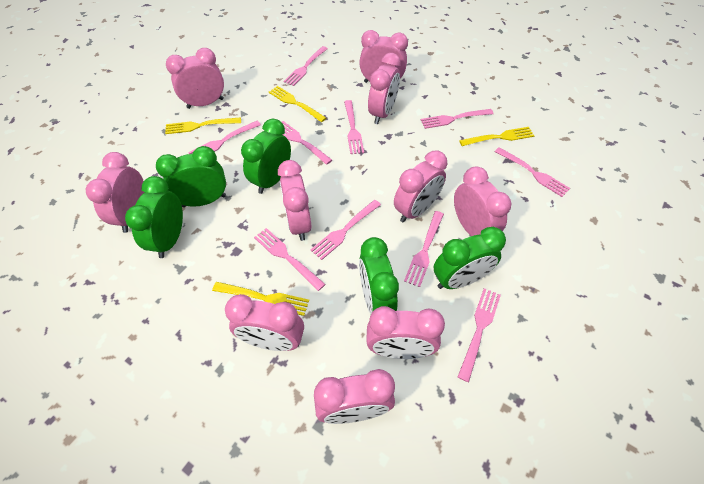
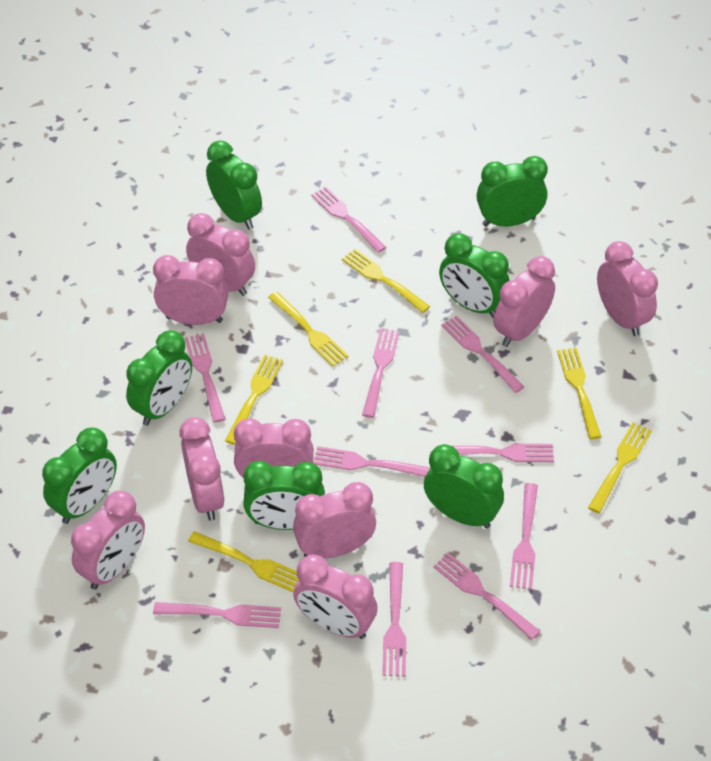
green clock: [125,176,183,258] [156,146,226,207] [241,119,291,194] [359,237,399,314] [434,227,506,289] = 5 -> [42,428,117,524] [126,330,192,426] [206,140,262,229] [243,461,325,530] [424,444,504,528] [439,233,510,318] [477,156,548,227] = 7
pink clock: [86,152,144,233] [166,48,224,109] [225,294,304,351] [278,160,312,241] [314,369,395,424] [359,30,408,85] [366,306,445,359] [368,53,401,124] [394,151,447,222] [454,166,511,236] = 10 -> [71,491,145,589] [153,255,228,325] [179,417,225,521] [186,213,255,296] [234,418,314,478] [293,482,376,559] [293,554,378,639] [493,256,555,347] [597,241,658,336] = 9
yellow fork: [165,117,241,134] [212,282,309,316] [269,86,326,122] [459,127,535,146] = 4 -> [188,531,299,593] [225,355,283,445] [268,291,348,366] [342,249,430,313] [557,348,601,439] [588,422,652,513] = 6

